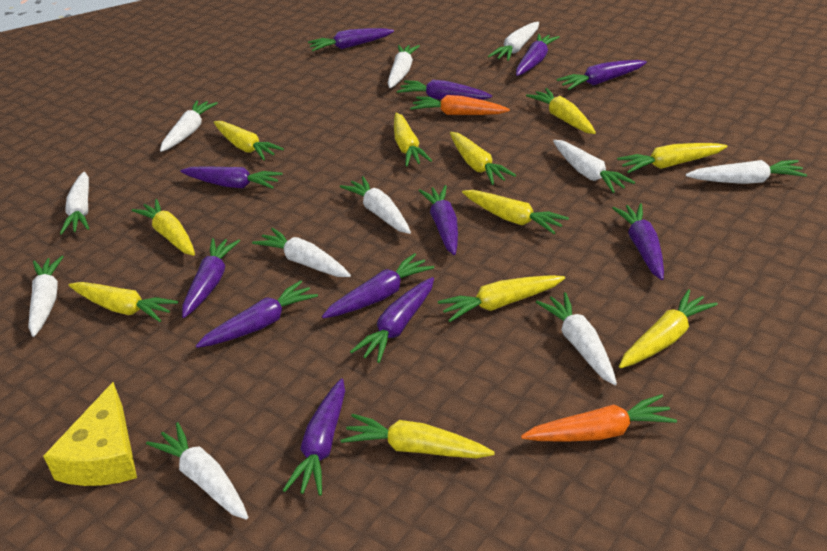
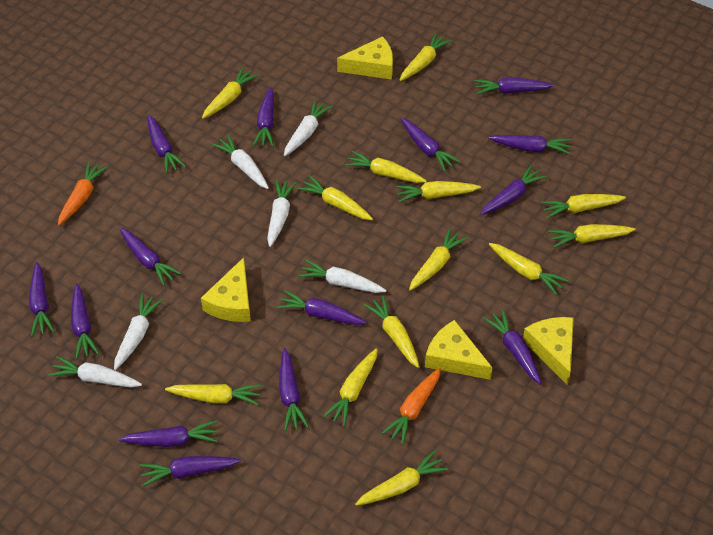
purple carrot: [180,166,283,189] [182,238,240,318] [196,280,318,348] [283,379,345,496] [308,28,394,51] [322,253,434,318] [350,277,434,363] [397,80,492,100] [419,185,458,255] [516,34,560,76] [557,60,647,90] [612,203,664,280] = 12 -> [29,262,55,337] [71,283,99,359] [119,228,181,286] [119,421,218,447] [140,456,241,487] [148,115,186,174] [253,87,274,147] [277,290,367,325] [279,348,309,431] [401,118,461,171] [474,77,554,95] [480,165,547,215] [483,310,541,384] [488,135,571,154] = 14
white carrot: [29,256,64,337] [60,172,89,235] [146,422,248,519] [160,101,218,152] [252,228,351,277] [340,176,411,234] [387,45,420,88] [488,22,539,61] [536,292,617,385] [553,140,635,193] [686,160,807,184] = 11 -> [48,356,142,388] [114,294,163,370] [212,135,269,189] [267,180,297,247] [284,100,333,156] [298,259,386,293] = 6
yellow carrot: [69,282,178,322] [132,199,195,256] [214,121,284,160] [341,414,495,458] [394,113,432,167] [438,275,565,322] [450,132,516,185] [462,190,569,234] [526,88,596,134] [617,143,727,173] [619,289,718,368] = 11 -> [165,384,261,405] [202,67,259,119] [297,175,373,220] [323,349,378,426] [345,151,427,183] [355,450,448,506] [364,296,420,368] [396,181,481,202] [400,33,452,81] [409,228,468,291] [489,243,569,295] [541,194,626,218] [548,224,635,248] = 13
yellow cheese: [43,382,137,486] = 1 -> [201,257,251,322] [337,36,393,79] [425,320,493,380] [523,317,574,385] = 4

